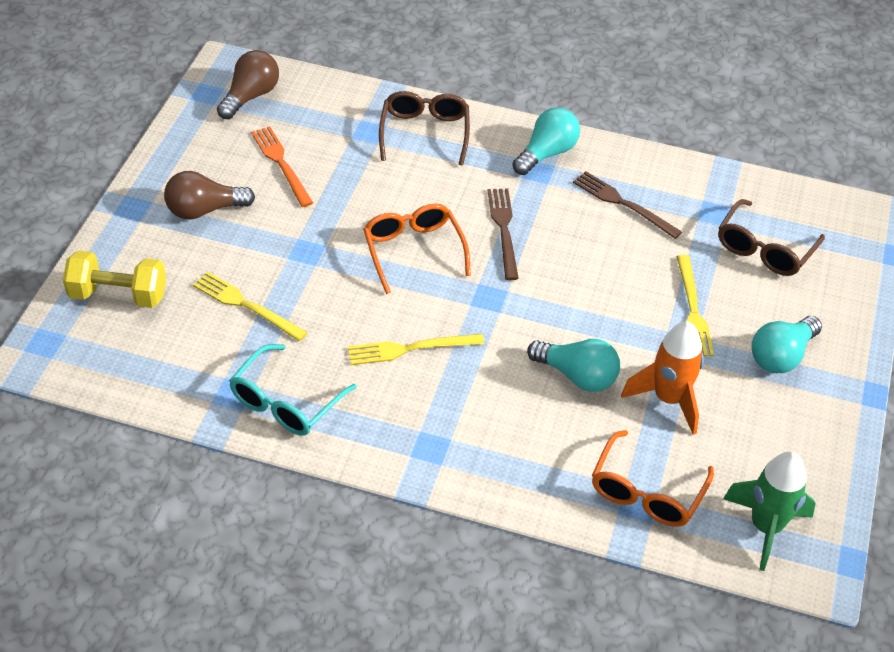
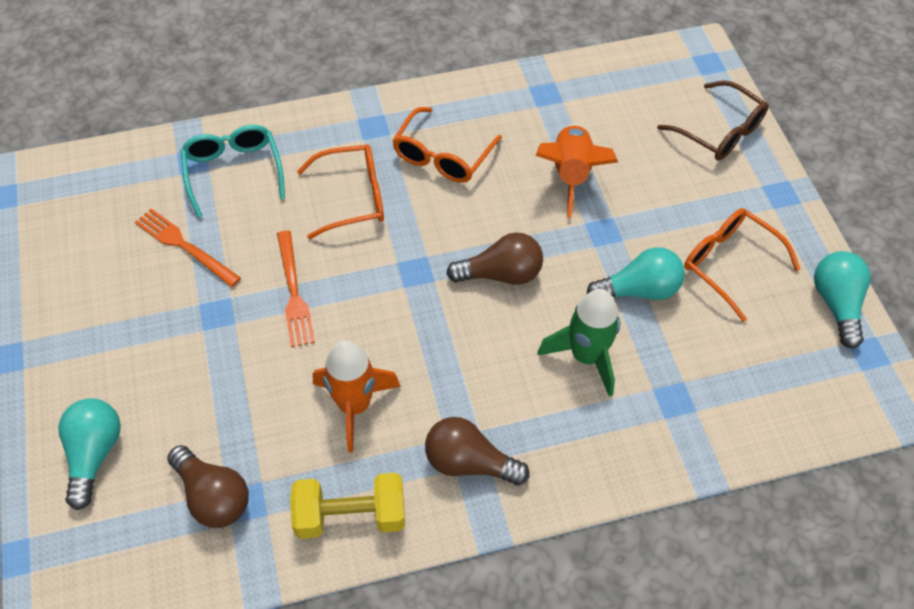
brown fork: [487,188,519,280] [573,171,682,239] = 2 -> none = 0
brown glasses: [379,91,470,166] [718,199,825,276] = 2 -> [657,81,769,161] = 1
brown light bulb: [164,171,255,220] [217,50,279,119] = 2 -> [167,445,249,528] [425,417,530,485] [446,232,543,285] = 3
orange fork: [251,126,313,207] = 1 -> [135,209,241,287] [277,230,315,347] = 2
orange glasses: [363,203,471,294] [592,430,714,527] = 2 -> [297,144,384,239] [392,107,502,183] [684,208,800,322] = 3
orange rocket: [621,321,704,435] = 1 -> [313,340,401,453] [536,124,618,218] = 2
yellow fork: [193,271,308,341] [348,334,484,365] [676,255,714,356] = 3 -> none = 0

